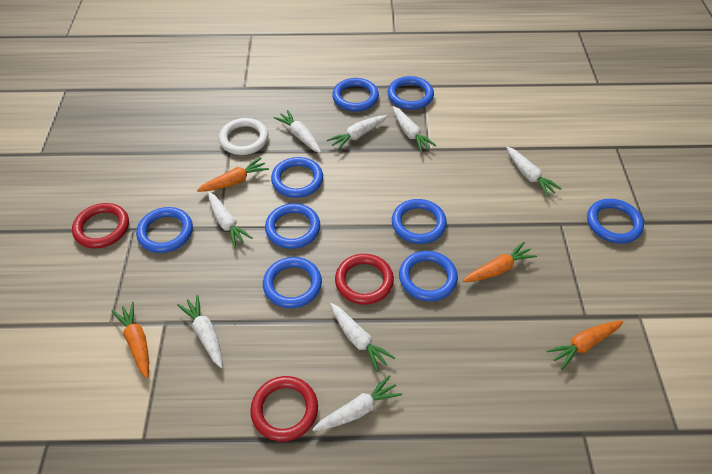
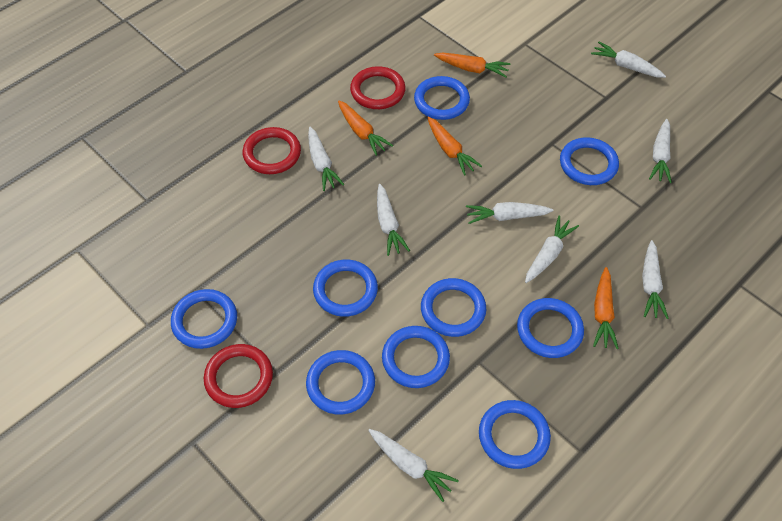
white ring: [219,118,268,155] = 1 -> none = 0

